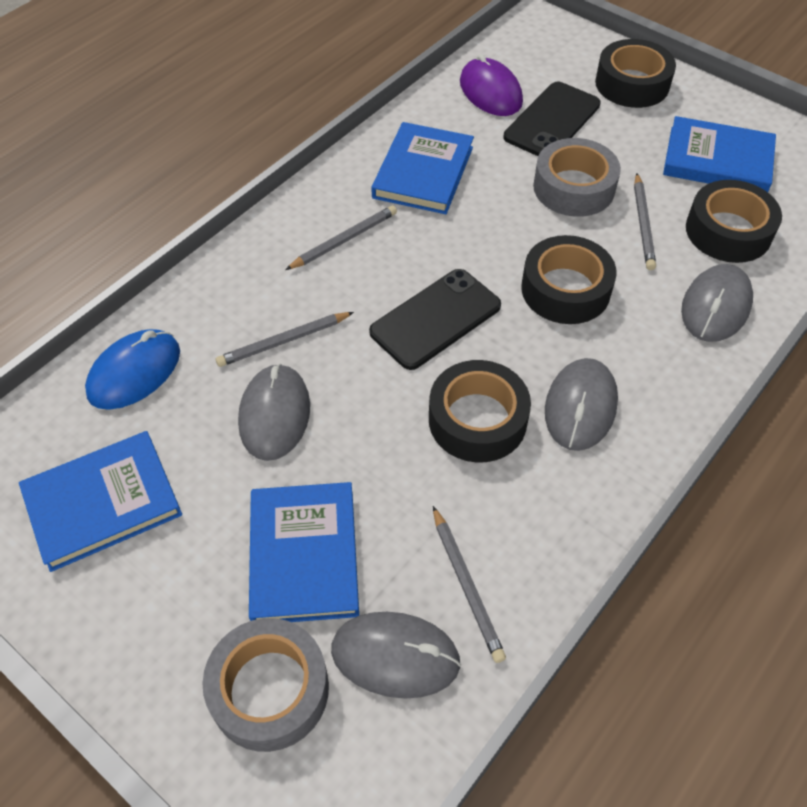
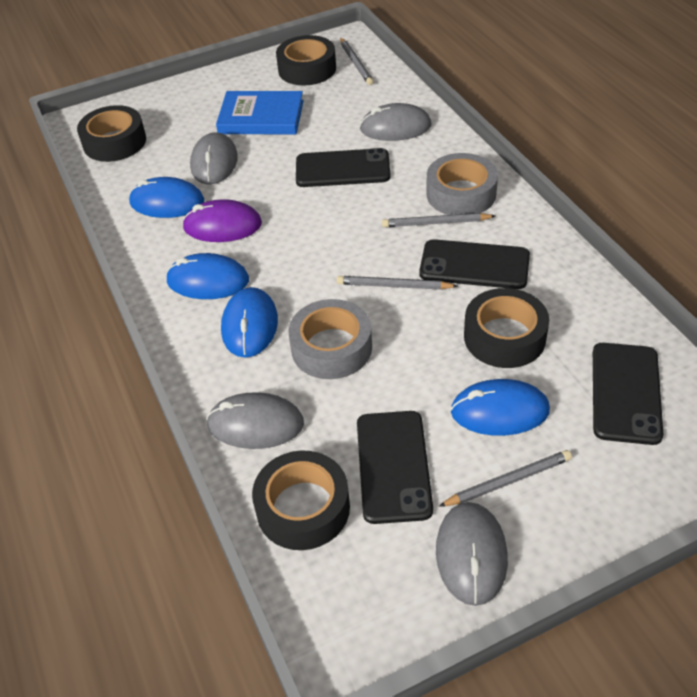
black phone: [369,269,501,370] [503,82,601,156] = 2 -> [296,148,391,187] [357,411,433,524] [419,239,530,289] [593,343,663,445] = 4
blue book: [19,431,182,572] [249,482,359,622] [371,122,474,214] [663,116,776,192] = 4 -> [216,91,304,134] = 1
blue mouse: [85,329,180,410] = 1 -> [129,177,204,218] [166,253,249,299] [221,287,278,357] [450,379,550,436] = 4

